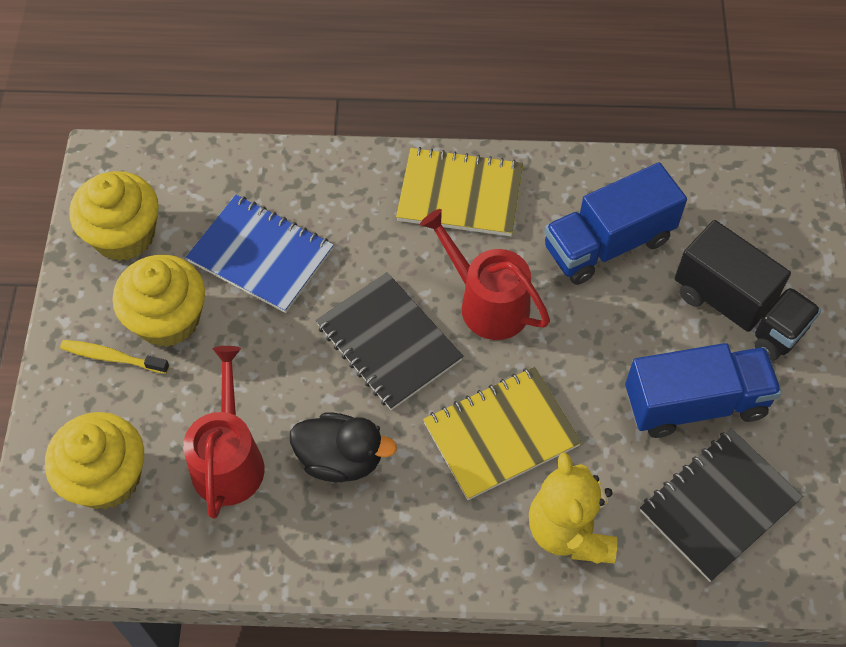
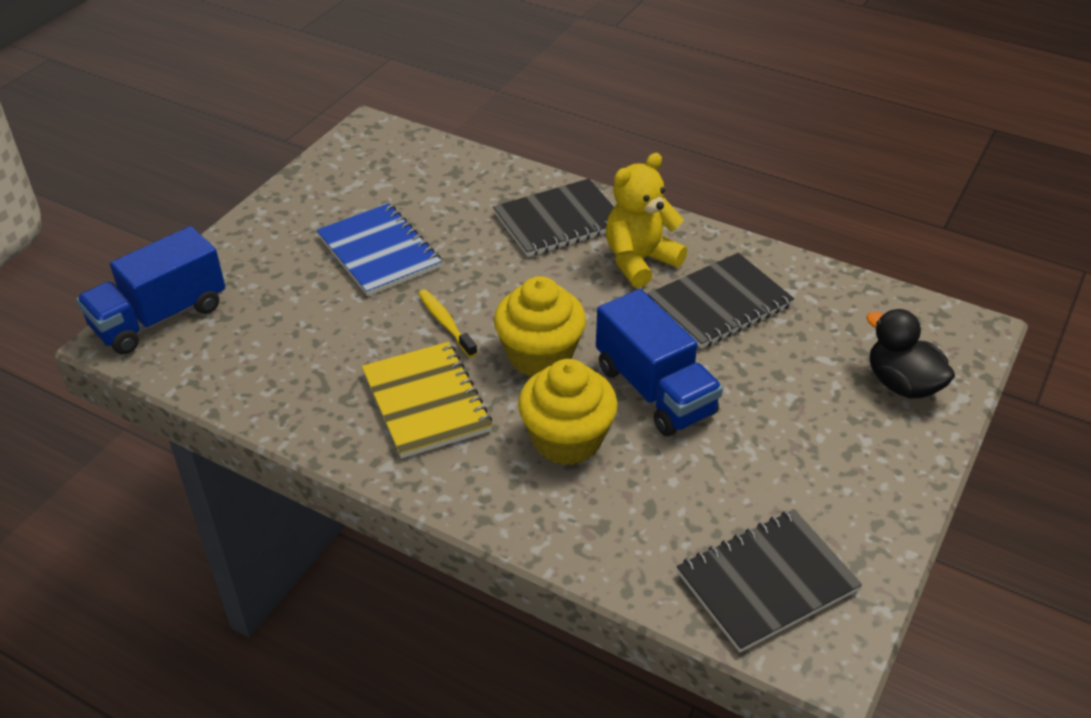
black notebook: [316,272,463,410] [640,428,803,582] = 2 -> [493,179,614,257] [648,253,794,348] [677,509,862,653] = 3
black truck: [675,220,821,361] = 1 -> none = 0
red watering can: [183,346,264,519] [420,209,550,340] = 2 -> none = 0
yellow cupcake: [45,412,144,510] [69,171,159,261] [113,255,205,347] = 3 -> [494,276,586,376] [518,359,618,465] = 2
yellow notebook: [396,147,523,236] [423,367,582,500] = 2 -> [362,342,493,458] = 1

